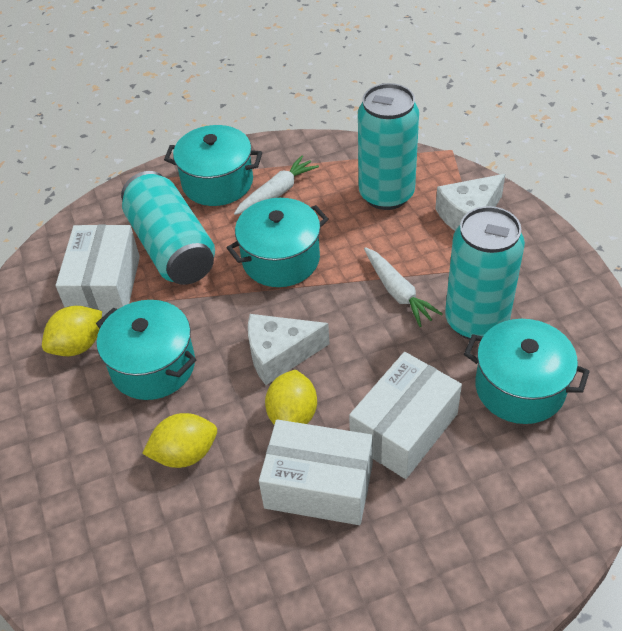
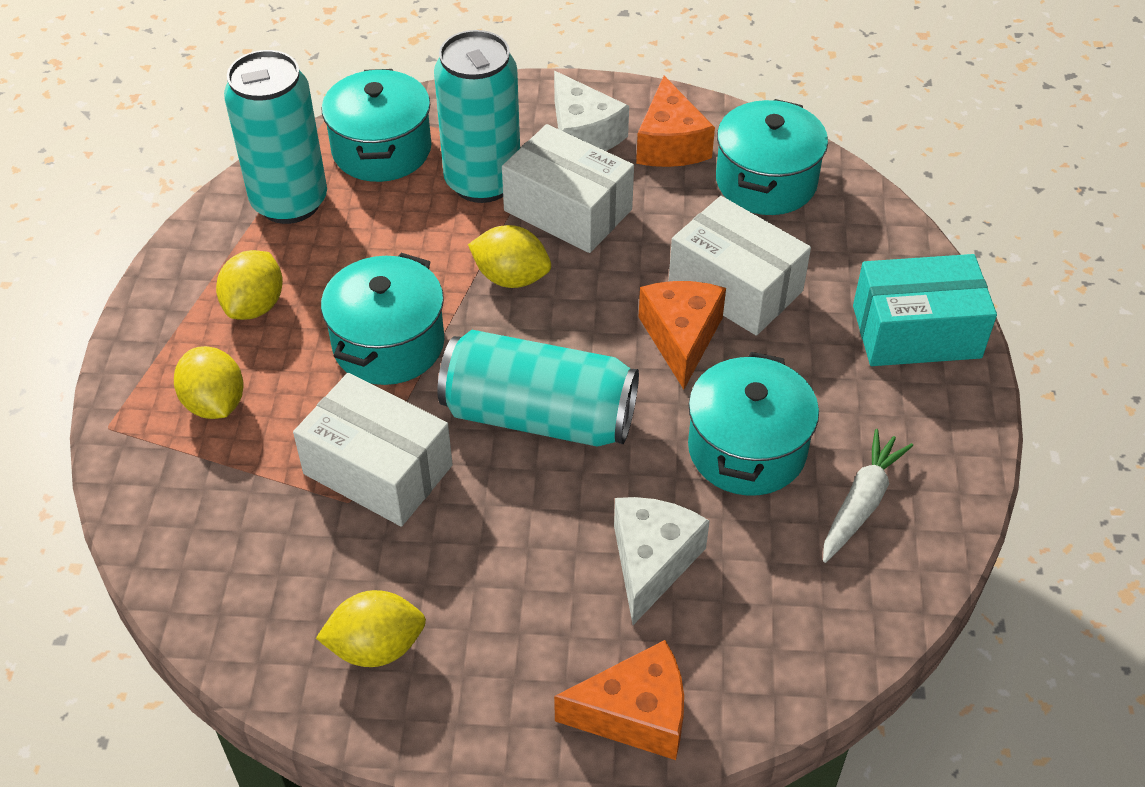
orange cheese: none = 0 -> [554,640,684,760] [636,76,715,167] [639,281,726,389] = 3
turquoise box: none = 0 -> [853,254,997,366] = 1
white carrot: [234,155,319,215] [364,247,443,327] = 2 -> [823,429,913,563] = 1
yellow lemon: [42,306,102,356] [142,413,217,468] [265,370,317,425] = 3 -> [174,346,243,419] [216,250,283,320] [316,590,426,667] [468,225,551,288] = 4

